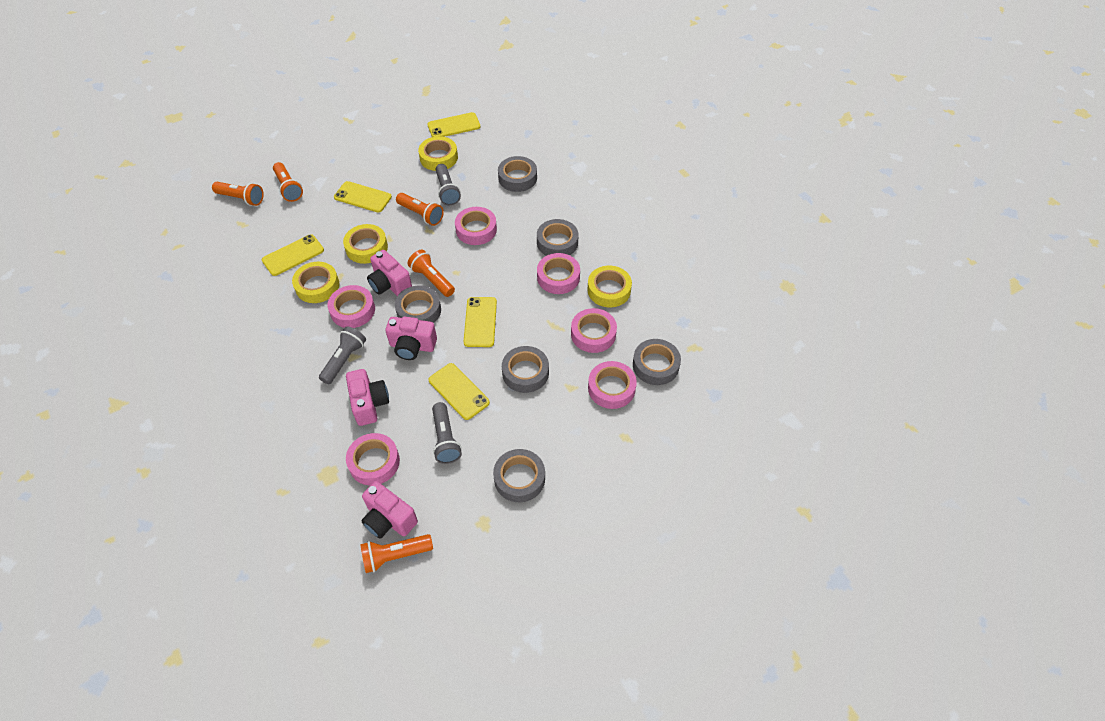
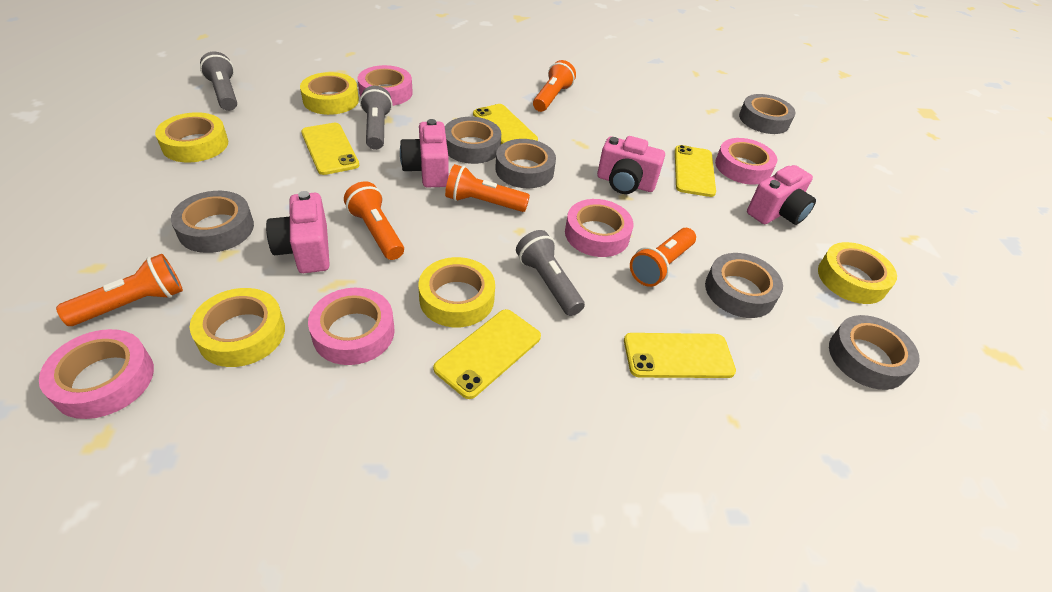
pink tape: [327,285,375,328] [346,433,400,485] [455,207,497,245] [537,253,580,294] [571,308,617,353] [588,361,637,409] = 6 -> [39,329,154,419] [308,288,395,365] [358,65,413,106] [565,199,633,257] [715,138,777,185] = 5
yellow tape: [292,262,339,303] [343,224,388,264] [418,136,458,171] [588,266,632,307] = 4 -> [155,112,228,163] [190,288,285,367] [300,72,359,115] [418,257,495,327] [818,242,897,304] = 5

